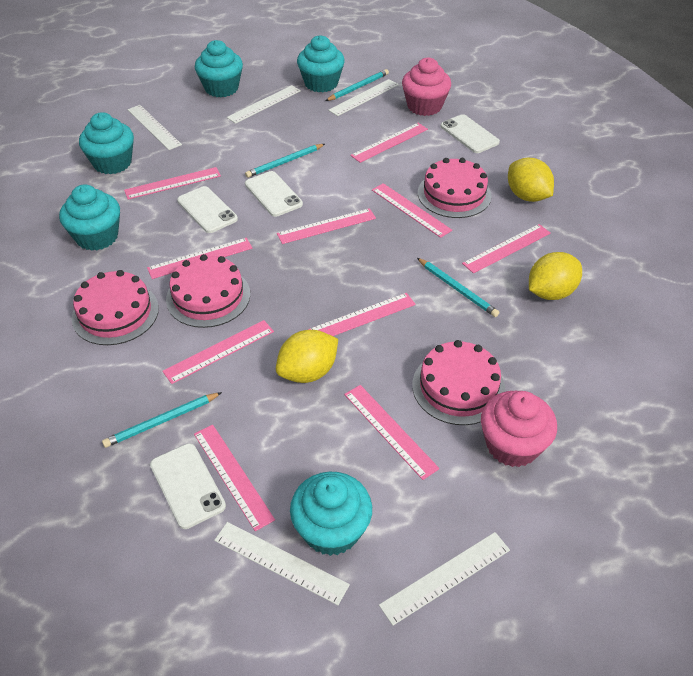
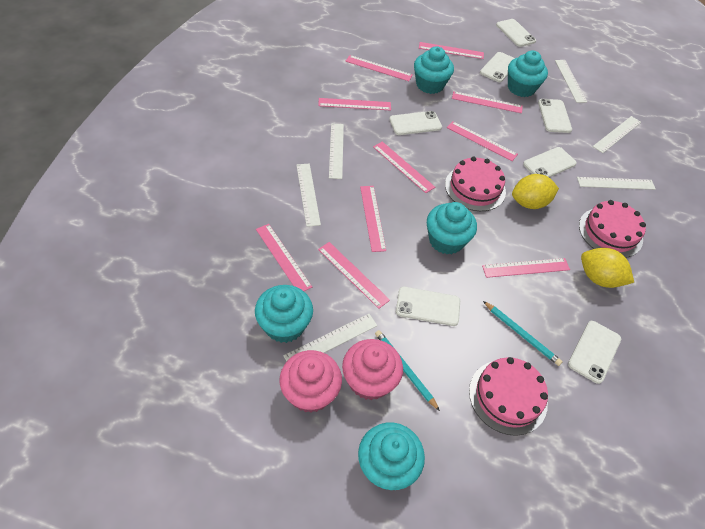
pink cake: [72,270,159,345] [166,254,250,328] [412,340,506,425] [418,158,492,218] = 4 -> [445,157,506,211] [469,357,548,436] [579,200,646,258] = 3
turquoise pencil: [102,392,222,448] [245,144,325,178] [326,69,389,101] [417,258,499,317] = 4 -> [375,330,440,411] [483,301,563,366] = 2
white phone: [150,443,226,529] [177,186,238,233] [245,171,303,217] [441,114,500,153] = 4 -> [389,111,442,135] [396,286,460,326] [480,52,515,82] [496,19,536,47] [523,147,577,177] [538,99,572,133] [568,321,621,384] = 7
white ruler: [127,105,182,150] [214,522,350,605] [227,85,301,124] [328,79,399,116] [379,532,510,626] = 5 -> [283,314,378,361] [296,164,321,227] [329,123,344,179] [555,60,587,103] [577,177,656,190] [593,116,641,153] = 6
yellow lemon: [276,330,338,383] [508,158,554,202] [529,252,582,300] = 3 -> [512,174,559,209] [581,248,634,288] = 2

